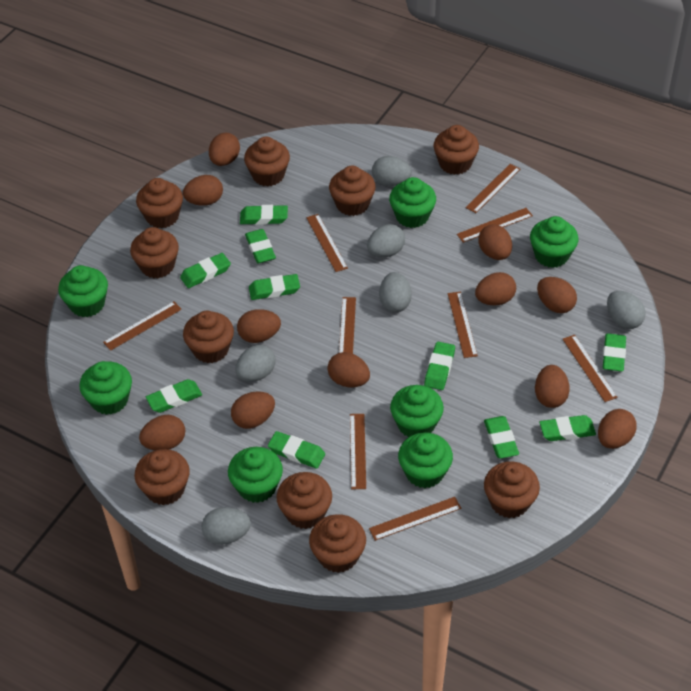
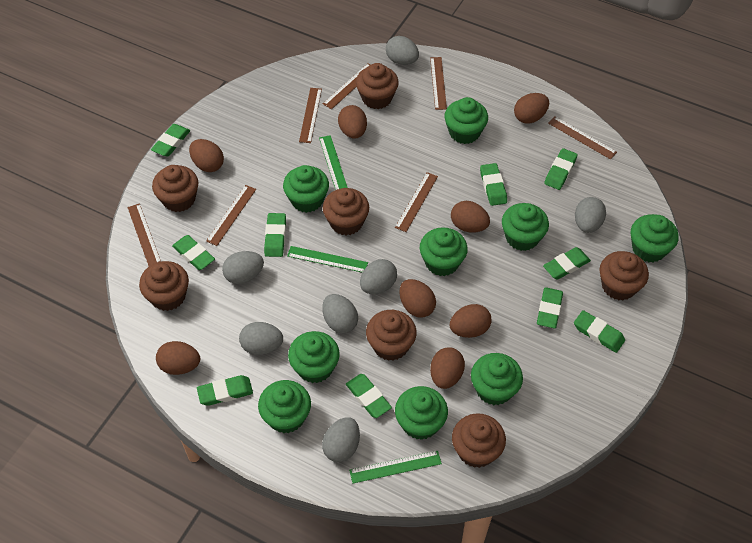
brown cupcake: [130,227,179,278] [134,449,190,505] [136,178,183,229] [183,311,234,363] [244,136,290,187] [276,472,332,529] [309,514,366,573] [329,166,376,216] [434,125,479,175] [484,462,540,518] = 10 -> [139,261,189,311] [152,165,199,212] [323,188,369,235] [356,63,399,109] [366,310,417,361] [452,413,506,468] [600,251,649,300] = 7
brown egg: [139,415,185,450] [183,175,223,206] [209,133,240,166] [231,391,275,429] [237,309,281,343] [327,352,370,387] [475,272,516,306] [478,224,512,260] [535,365,570,408] [537,277,577,313] [598,409,637,449] = 11 -> [156,341,200,375] [189,139,224,172] [338,105,367,138] [399,279,436,318] [430,347,465,389] [449,304,491,338] [451,201,490,233] [514,93,549,124] = 8
brown ruler: [103,302,182,351] [306,214,348,272] [339,297,356,354] [350,414,366,489] [369,497,461,541] [448,292,478,358] [457,208,533,243] [466,164,520,213] [563,335,617,402] = 9 -> [128,203,161,266] [206,185,256,246] [299,88,322,143] [323,63,371,109] [395,172,438,232] [430,57,447,110] [548,116,617,159] = 7
green cupcake: [58,265,108,317] [79,361,132,415] [228,447,283,503] [389,177,436,228] [390,385,444,437] [398,432,453,488] [530,216,578,268] = 7 -> [258,380,311,433] [283,165,329,213] [288,331,340,383] [395,386,448,440] [420,227,468,276] [445,97,488,144] [471,353,523,405] [502,203,549,251] [630,214,679,263] = 9
green ruler: none = 0 -> [287,246,368,273] [319,135,348,190] [349,451,442,484] = 3
grey egg: [202,507,251,545] [235,345,275,382] [367,224,405,257] [372,156,412,186] [379,272,412,312] [607,291,646,329] = 6 -> [222,251,264,284] [239,322,283,355] [322,294,358,333] [322,417,360,462] [360,259,397,294] [386,36,419,65] [575,197,606,233] = 7

